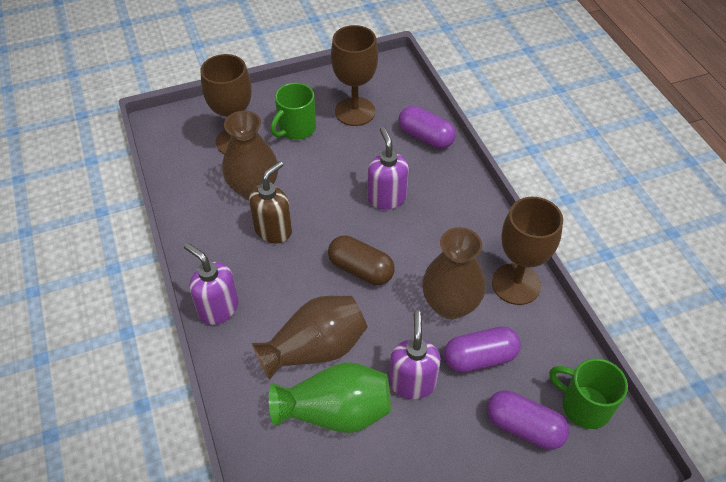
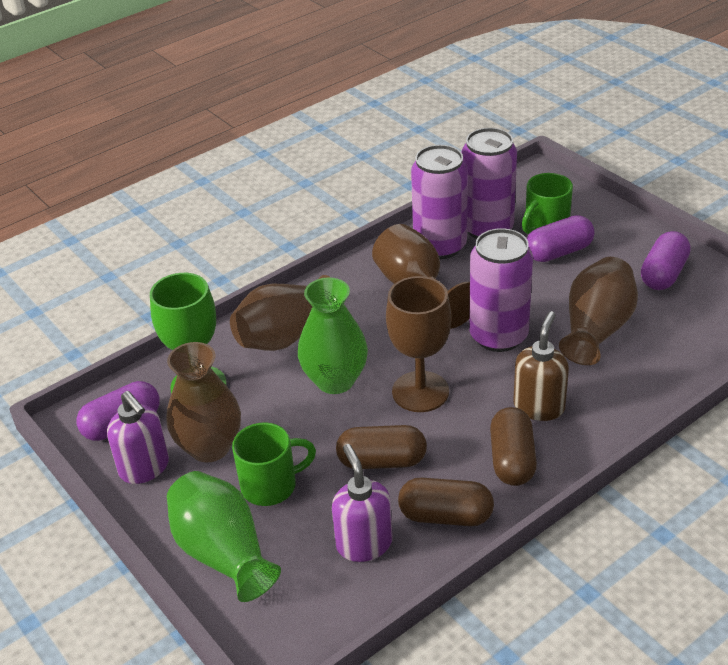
brown capsule: [328,236,395,285] = 1 -> [336,425,427,469] [398,478,494,526] [490,407,537,486] = 3
brown goblet: [201,54,252,154] [331,25,378,126] [492,197,563,305] = 3 -> [372,224,470,329] [386,276,451,412] = 2
green goblet: none = 0 -> [150,273,227,394] = 1
green vase: [269,362,391,433] = 1 -> [167,471,281,602] [298,277,368,394] = 2
purple can: none = 0 -> [411,145,468,259] [461,128,517,239] [469,228,533,352] = 3
purple soap dispenser: [184,243,239,325] [368,127,409,210] [389,311,441,399] = 3 -> [107,391,169,484] [332,444,393,562] = 2

